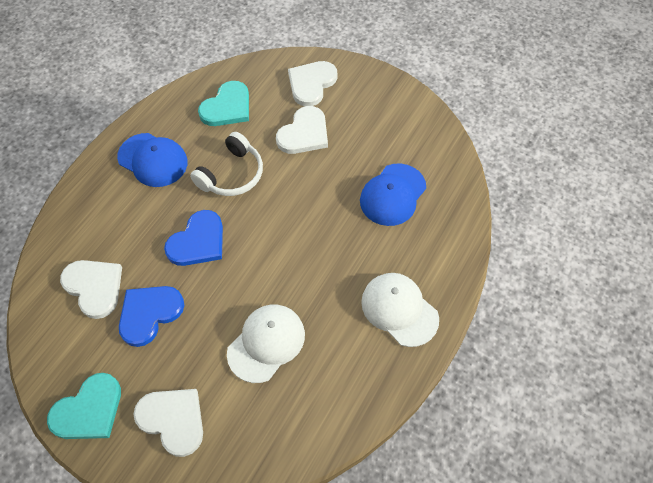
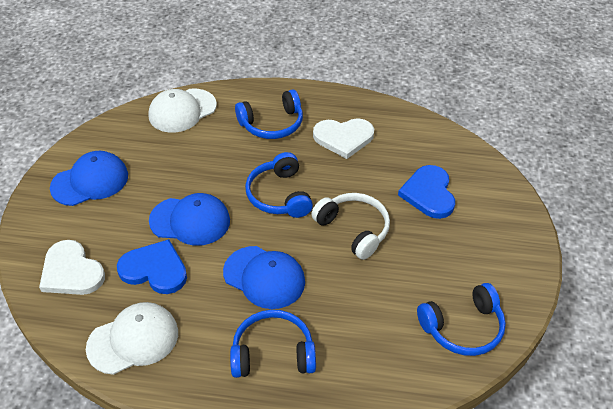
blue cap: [117,133,188,187] [360,163,426,226] = 2 -> [50,151,128,206] [149,193,230,246] [223,246,305,309] = 3
blue headphones: none = 0 -> [230,310,316,378] [235,90,303,139] [245,152,313,218] [417,283,506,356] = 4
turquoise heart: [47,373,121,439] [198,81,249,126] = 2 -> none = 0
white heart: [60,260,122,319] [133,389,203,457] [276,106,328,154] [288,61,337,106] = 4 -> [39,240,105,295] [313,118,374,159] = 2

